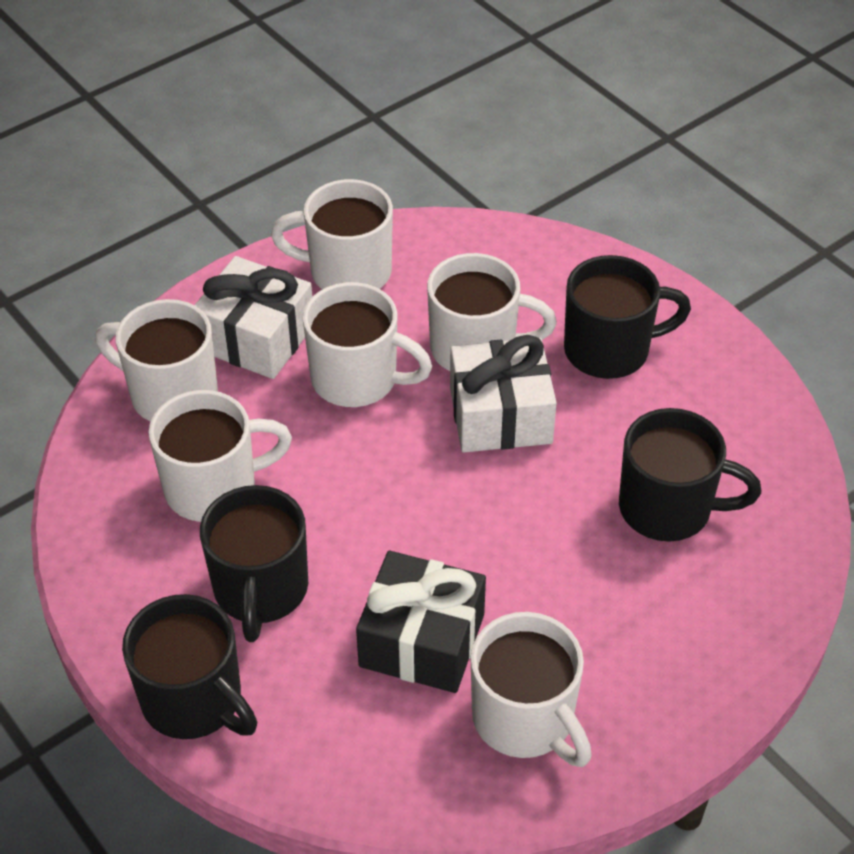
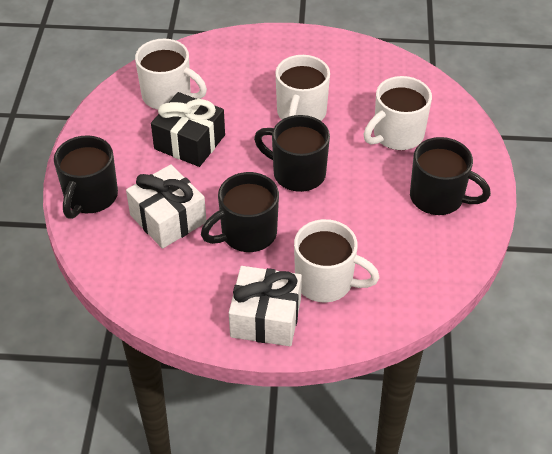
white mug: [95,299,218,422] [149,390,292,522] [271,179,393,289] [303,282,432,407] [427,253,557,371] [470,612,592,767] = 6 -> [135,39,207,110] [275,55,330,121] [294,219,380,302] [363,76,432,150] = 4

